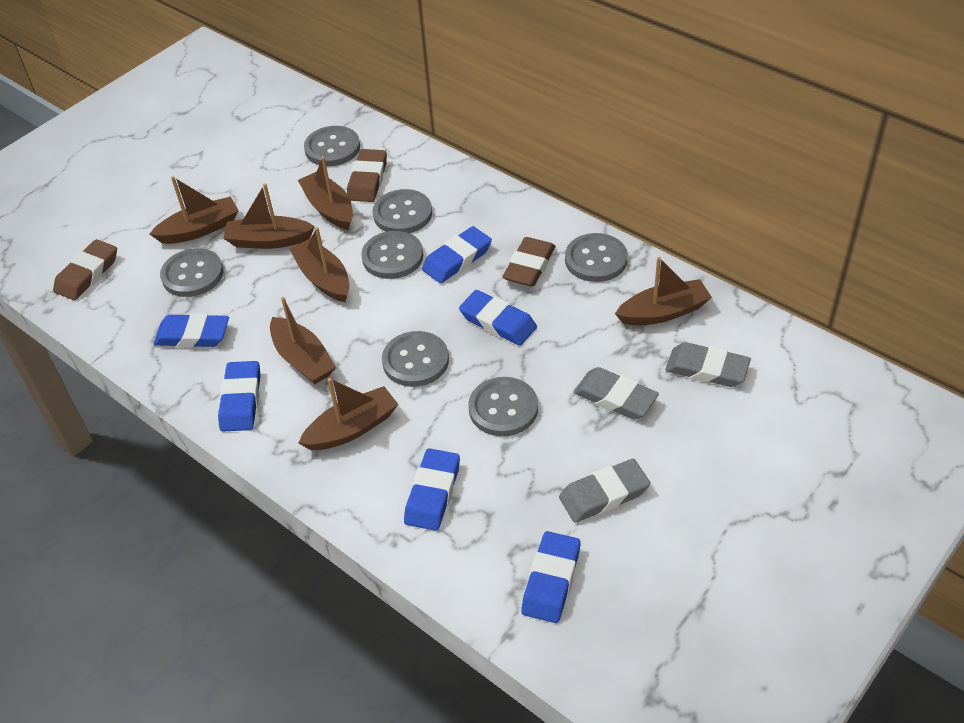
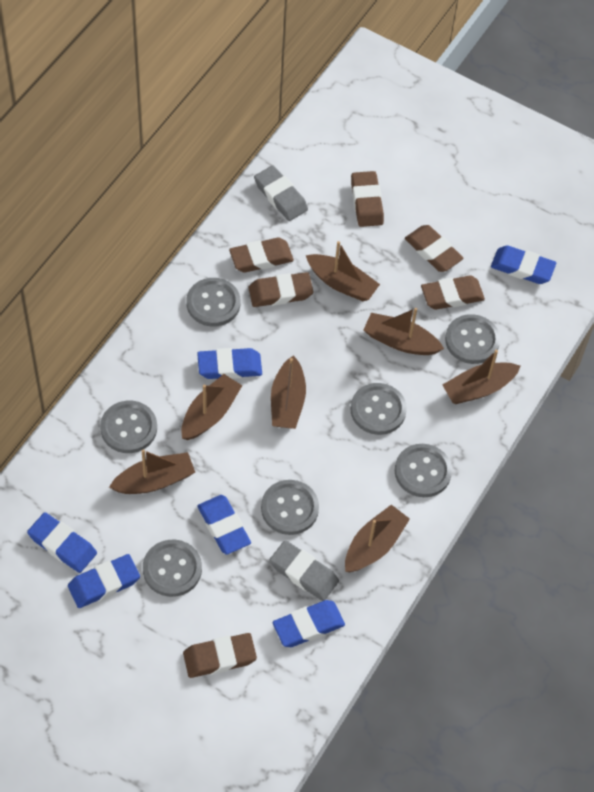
brown eraser: [53,239,117,300] [347,149,387,202] [502,237,555,287] = 3 -> [183,633,257,678] [229,237,294,273] [248,272,313,307] [351,171,384,227] [405,225,464,272] [421,276,485,310] = 6
grey eraser: [559,459,650,523] [574,367,659,419] [665,342,751,387] = 3 -> [254,165,308,221] [269,540,339,601] = 2

